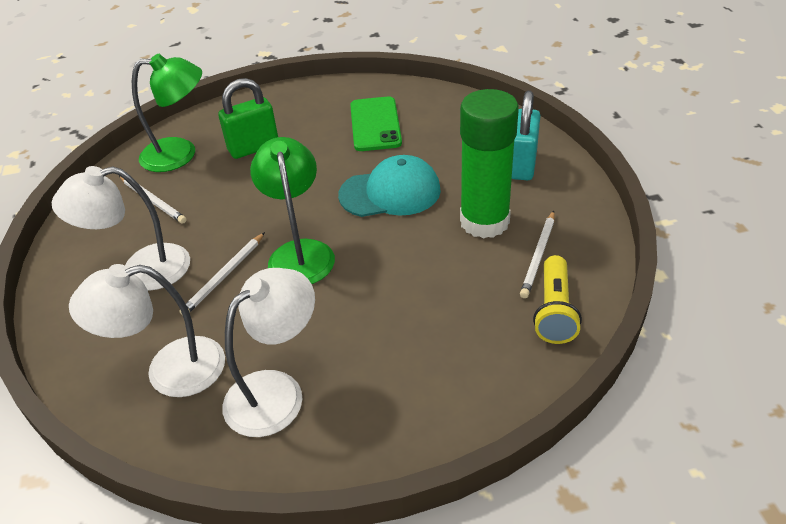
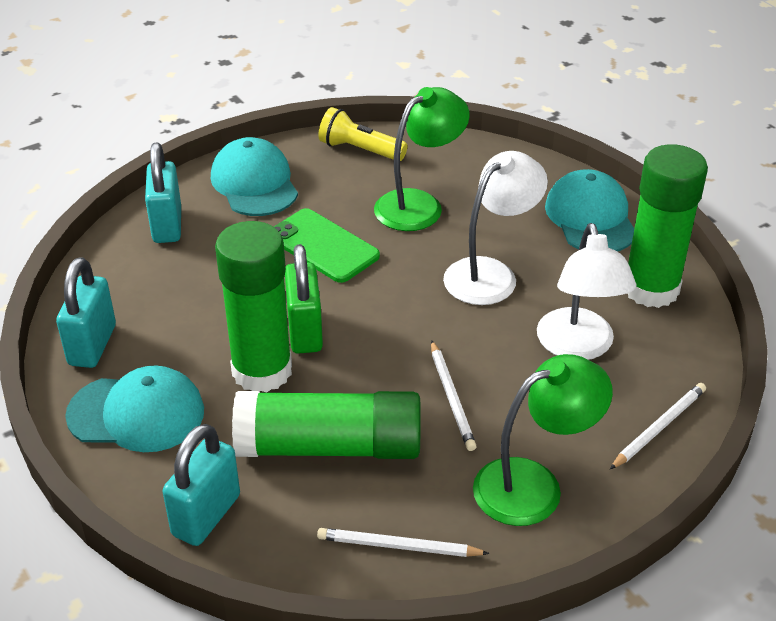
green glue stick: [460,89,519,239] = 1 -> [215,221,292,392] [232,391,421,459] [627,144,708,308] = 3
turquoise cap: [338,155,441,217] = 1 -> [65,365,204,452] [211,137,298,216] [545,169,634,252] = 3
turquoise padlock: [512,91,540,180] = 1 -> [56,257,116,368] [145,143,181,243] [162,424,240,546] = 3
white lamp: [52,166,190,291] [69,264,225,397] [222,268,315,437] = 3 -> [443,151,548,305] [537,223,636,360] = 2

